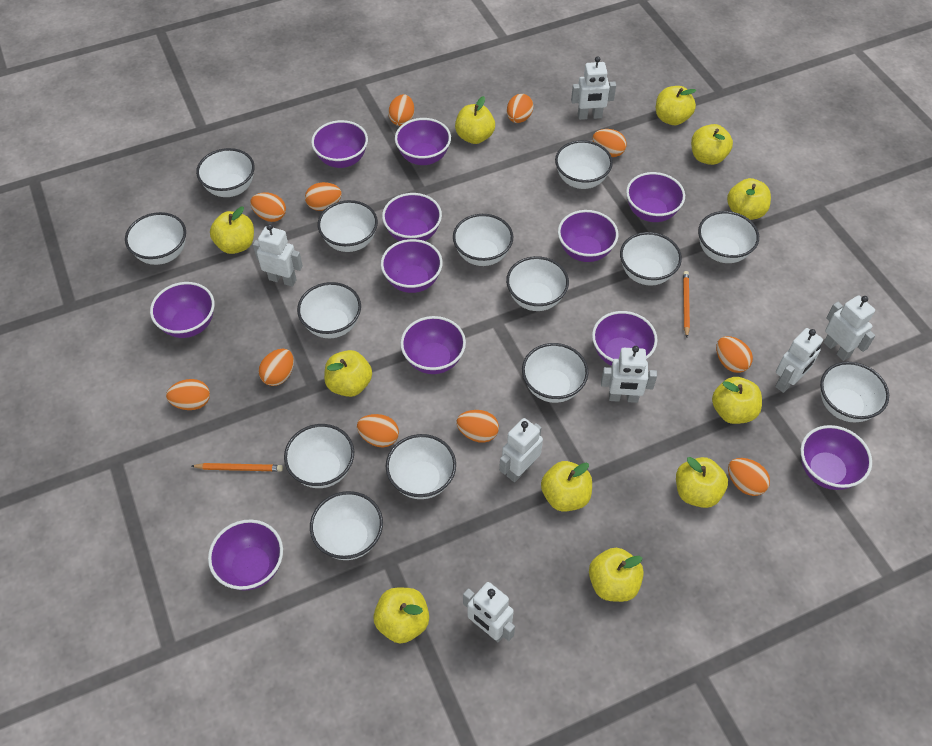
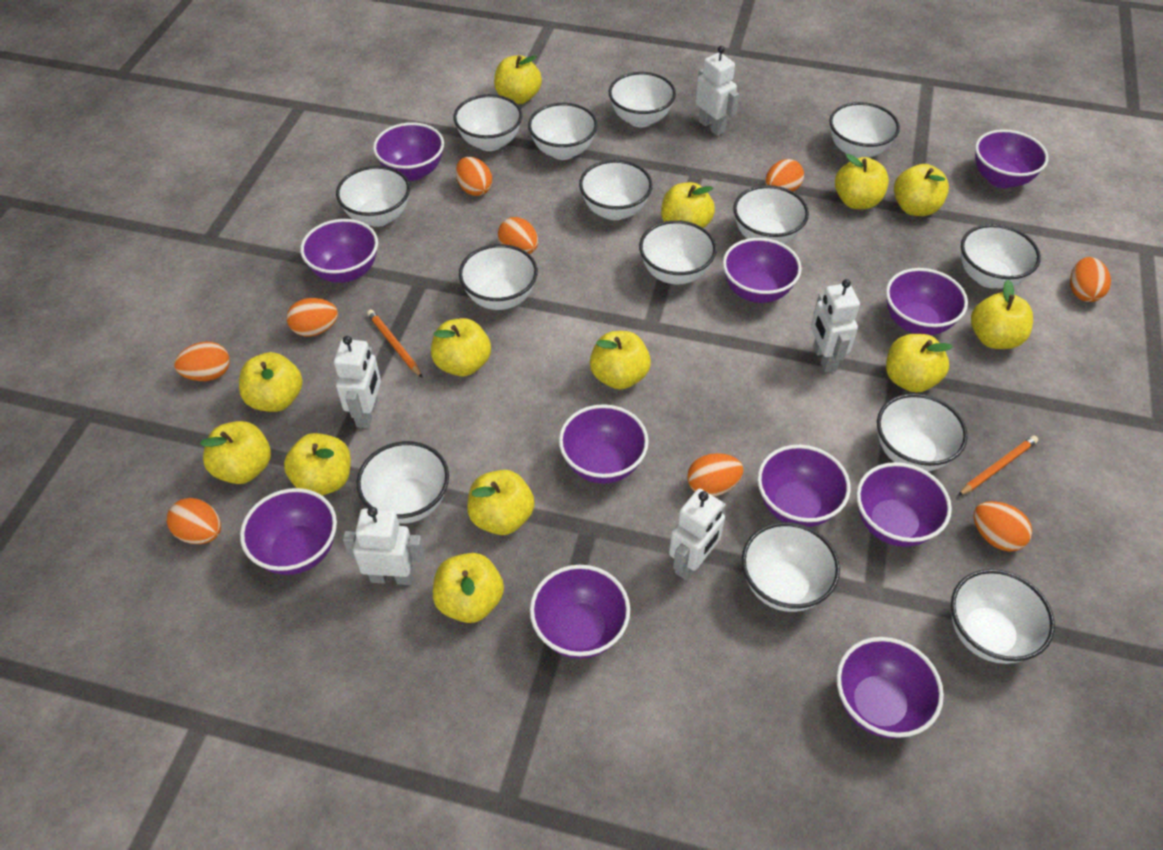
orange egg: [166,379,210,410] [250,192,286,222] [259,349,294,386] [305,182,342,211] [357,414,399,447] [388,94,414,126] [456,410,499,443] [507,94,533,123] [592,129,627,157] [716,336,753,373] [728,458,770,496] = 11 -> [167,498,221,544] [174,342,230,381] [287,298,338,336] [456,157,492,196] [498,217,538,254] [687,453,744,497] [765,159,804,192] [973,501,1032,551] [1070,257,1111,302] = 9
white robot: [253,224,303,287] [463,582,515,643] [499,418,543,482] [571,56,616,120] [601,346,657,403] [775,328,823,393] [824,295,875,361] = 7 -> [334,336,381,428] [343,507,425,585] [669,489,726,580] [695,46,739,136] [811,279,860,372] = 5
yellow apple: [210,207,254,254] [324,350,372,397] [373,588,429,644] [455,96,495,144] [541,461,592,512] [589,548,644,602] [656,86,696,125] [676,457,728,508] [691,124,733,165] [712,377,762,424] [727,178,771,220] = 11 -> [200,421,271,484] [239,352,303,412] [284,433,351,496] [431,318,491,376] [433,553,504,623] [467,470,535,535] [494,55,542,104] [590,331,651,390] [661,182,715,228] [835,154,889,209] [886,334,953,392] [894,164,949,216] [971,280,1033,349] = 13

